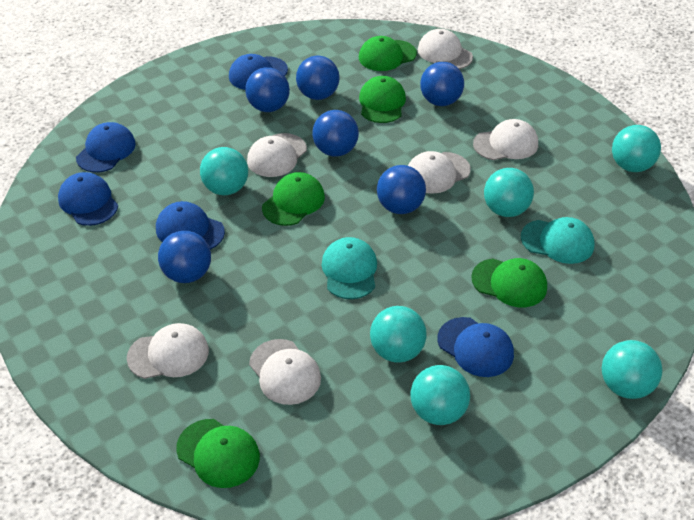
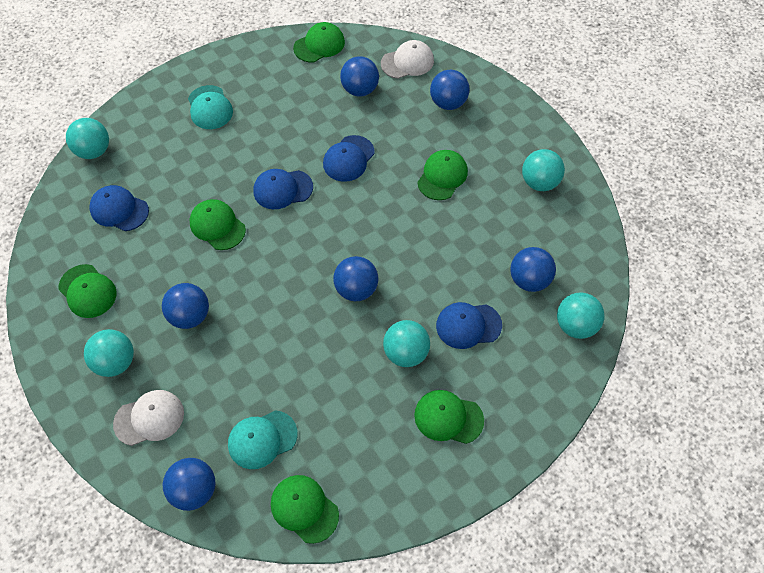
blue cap: [58,172,118,226] [76,122,136,172] [156,201,225,250] [229,54,288,90] [438,317,514,377] = 5 -> [89,185,149,231] [254,169,313,209] [323,135,375,182] [436,302,502,349] = 4
green cap: [176,419,260,488] [262,172,325,226] [359,36,417,71] [359,76,406,123] [471,258,547,307] = 5 -> [58,264,117,318] [190,199,246,250] [271,475,339,544] [293,22,345,62] [414,390,484,444] [417,150,468,200] = 6
turquoise ball: [200,147,248,195] [370,306,427,363] [410,365,470,425] [484,168,534,217] [602,340,663,399] [612,125,661,172] = 6 -> [66,118,109,159] [84,329,134,377] [383,320,430,367] [522,149,565,191] [557,292,605,339] = 5
white cap: [127,323,209,379] [247,133,307,177] [249,339,321,405] [408,151,471,194] [418,29,473,69] [473,119,538,160] = 6 -> [113,390,184,446] [381,40,434,79] = 2

